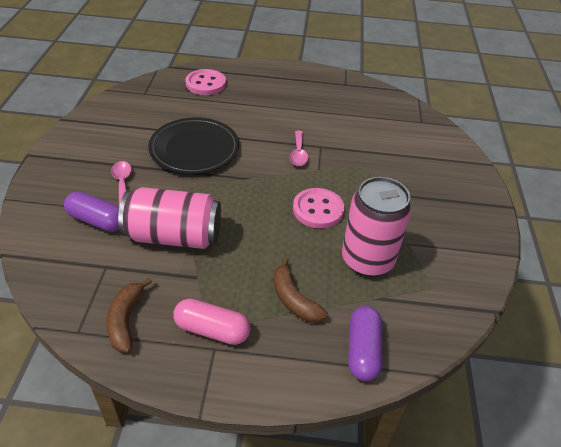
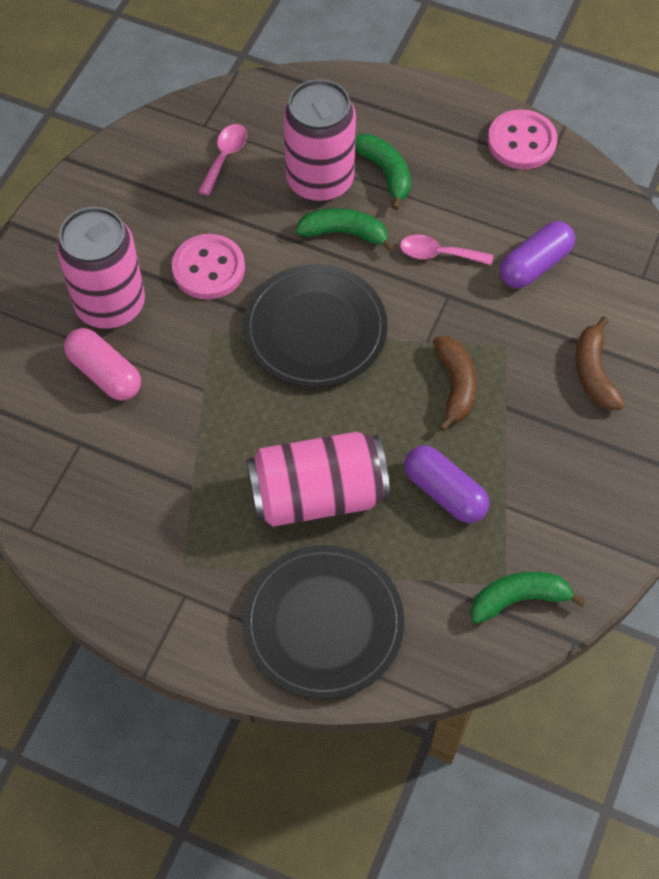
black plate: [148,117,239,174] = 1 -> [243,264,388,388] [243,545,405,699] = 2
green banana: none = 0 -> [296,208,395,252] [355,134,411,210] [471,572,586,624] = 3
pink can: [118,187,221,249] [342,177,412,277] = 2 -> [56,207,145,329] [246,432,390,527] [283,79,356,203] = 3

